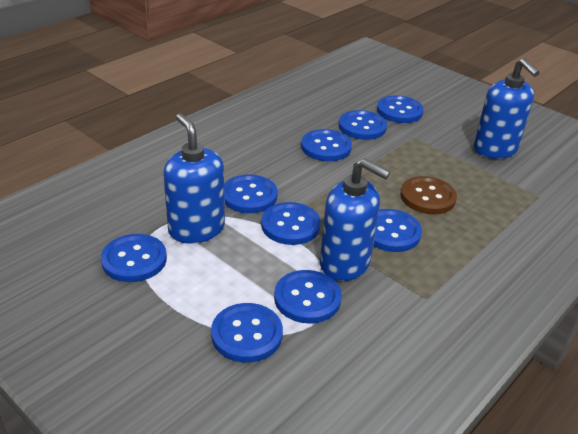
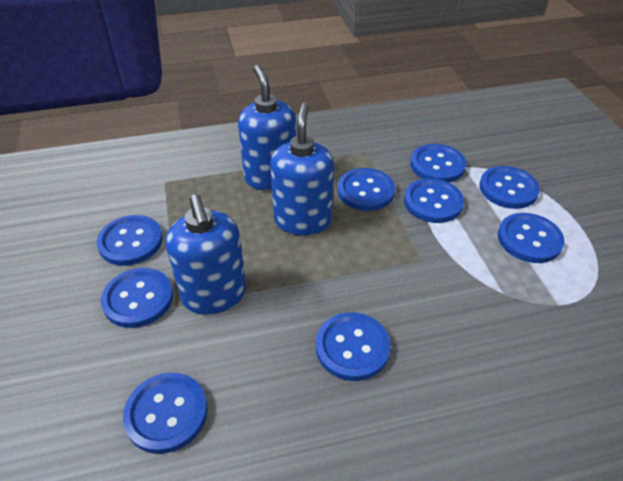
brown button: [400,176,457,214] = 1 -> none = 0

